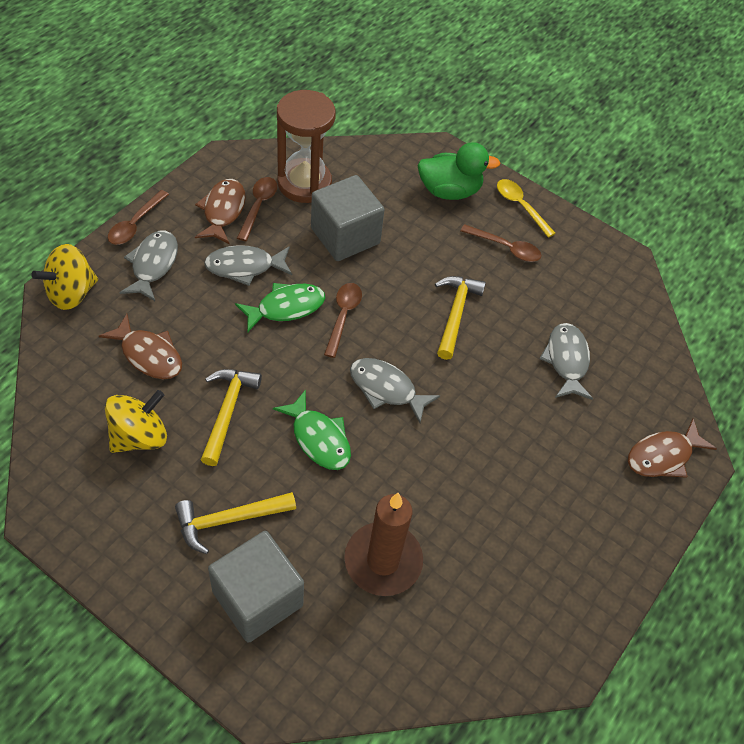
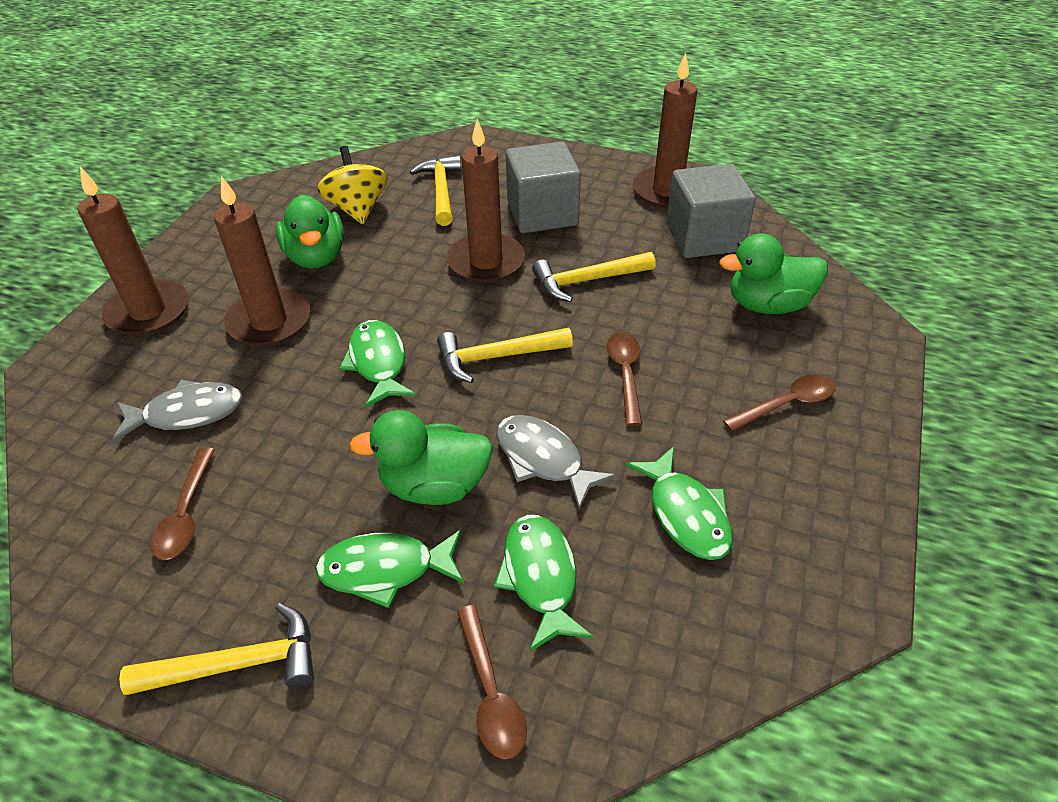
brown candle: [344,493,423,596] = 1 -> [78,167,188,336] [214,176,310,347] [447,119,525,283] [633,53,697,209] = 4
brown fish: [99,314,182,379] [195,179,246,244] [628,419,717,478] = 3 -> none = 0
brown hourglass: [277,90,336,203] = 1 -> none = 0
green duck: [417,142,500,200] = 1 -> [276,194,344,269] [349,410,493,505] [719,233,828,314] = 3
green fish: [235,283,325,333] [273,390,351,470] = 2 -> [315,530,464,608] [339,320,416,408] [494,515,593,652] [626,446,733,560] = 4
grey fish: [119,231,178,301] [204,245,292,286] [350,358,440,423] [539,323,593,400] = 4 -> [112,380,243,442] [496,415,617,510] = 2
yellow hammer: [175,492,296,554] [201,369,262,466] [435,276,486,360] = 3 -> [119,603,314,695] [410,155,461,226] [437,328,573,383] [532,252,656,302] = 4
yellow spinning top: [32,244,98,310] [105,390,167,453] = 2 -> [318,146,387,224] = 1
yellow spoon: [497,179,556,238] = 1 -> none = 0

